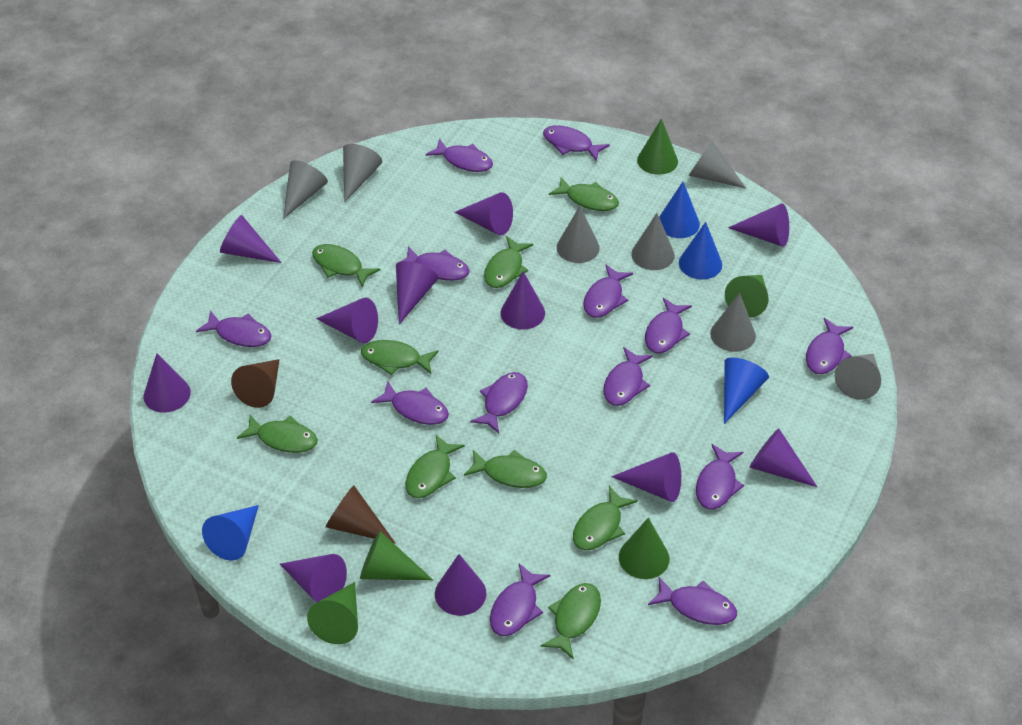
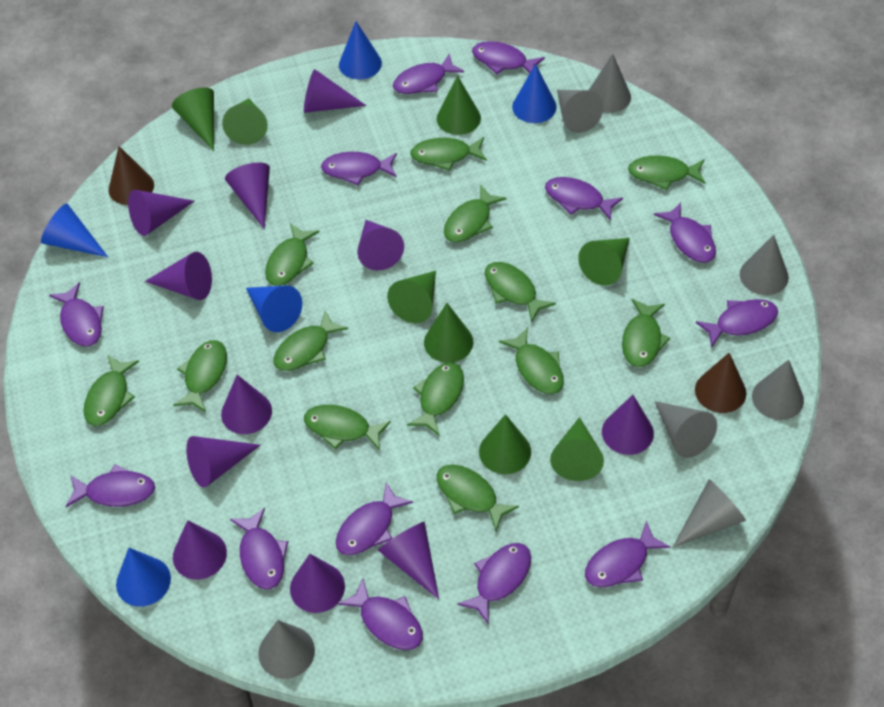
blue cone: [202,505,259,561] [659,182,700,238] [679,222,722,280] [724,357,769,424] = 4 -> [41,204,108,257] [116,548,171,607] [246,286,302,332] [339,21,382,79] [512,64,557,123] = 5
green cone: [307,582,358,644] [360,531,433,580] [619,518,669,579] [637,119,678,175] [725,275,768,318] = 5 -> [172,87,214,151] [222,99,268,145] [387,271,436,323] [424,303,473,363] [437,76,481,135] [479,414,531,474] [550,417,604,481] [578,238,630,286] = 8
green fish: [237,415,318,453] [312,244,381,287] [361,340,439,375] [406,435,465,498] [464,450,547,488] [484,236,533,288] [540,583,601,660] [549,177,619,211] [573,486,638,550] = 9 -> [84,355,139,426] [173,340,227,412] [265,223,319,286] [274,311,348,371] [304,405,391,451] [407,362,464,436] [410,137,487,171] [437,465,519,531] [444,185,506,242] [485,262,556,323] [499,327,564,394] [622,299,670,367] [628,156,706,190] = 13

